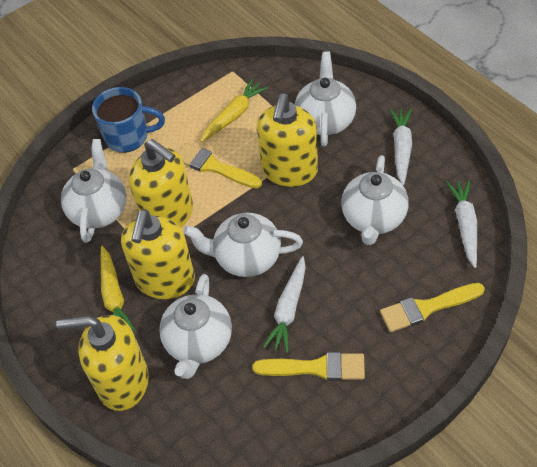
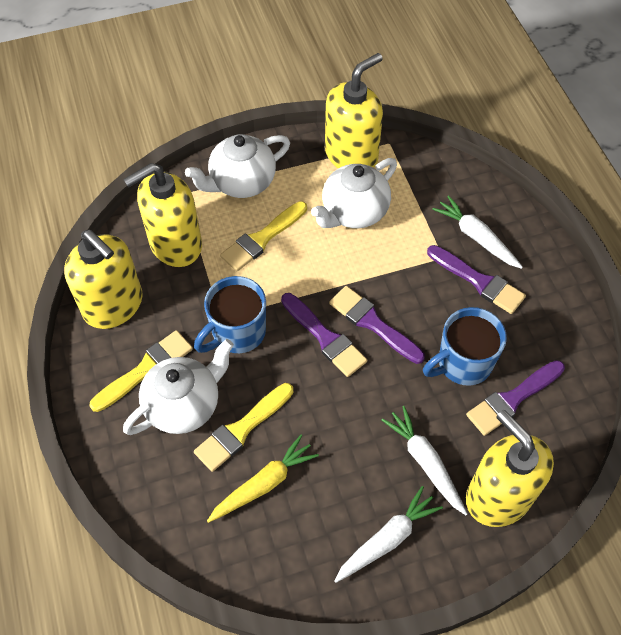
blue mug: [92,87,165,153] = 1 -> [194,276,266,353] [423,307,507,386] = 2
purple brush: none = 0 -> [281,293,367,377] [329,286,425,364] [427,245,526,314] [466,360,565,436] = 4
white teapot: [61,139,126,243] [159,274,232,379] [183,213,303,277] [295,51,356,147] [341,155,409,245] = 5 -> [123,339,234,435] [185,134,290,198] [311,158,397,228] = 3
yellow carrot: [101,246,135,331] [200,79,268,142] = 2 -> [207,435,319,523] = 1

